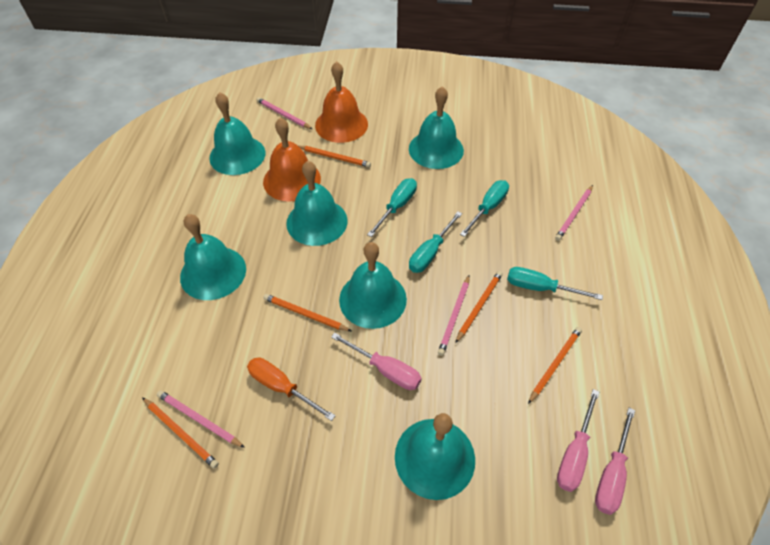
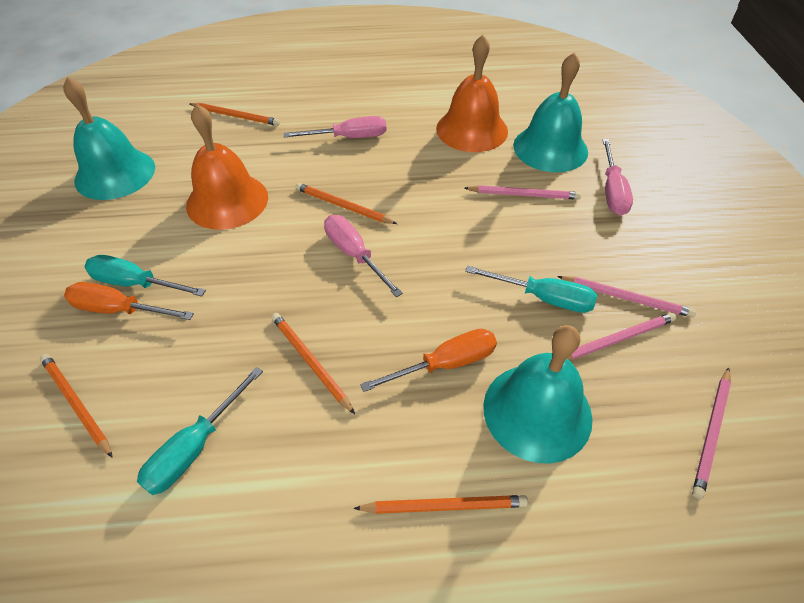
orange screwdriver: [247,357,336,421] = 1 -> [64,282,194,320] [360,329,497,392] = 2
turquoise bell: [180,214,246,300] [209,92,265,175] [286,161,347,246] [339,242,407,329] [395,413,475,500] [409,86,464,169] = 6 -> [63,77,155,200] [483,325,592,464] [513,53,588,172] = 3
turquoise screwdriver: [367,178,417,237] [409,212,462,273] [460,180,509,237] [507,267,603,300] = 4 -> [85,255,206,296] [137,367,263,495] [465,265,597,313] = 3

